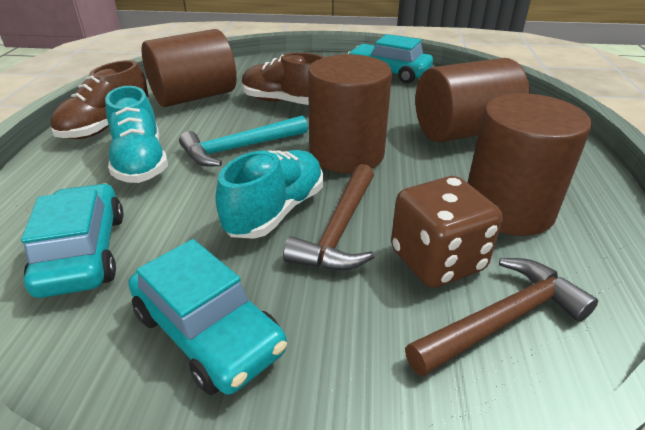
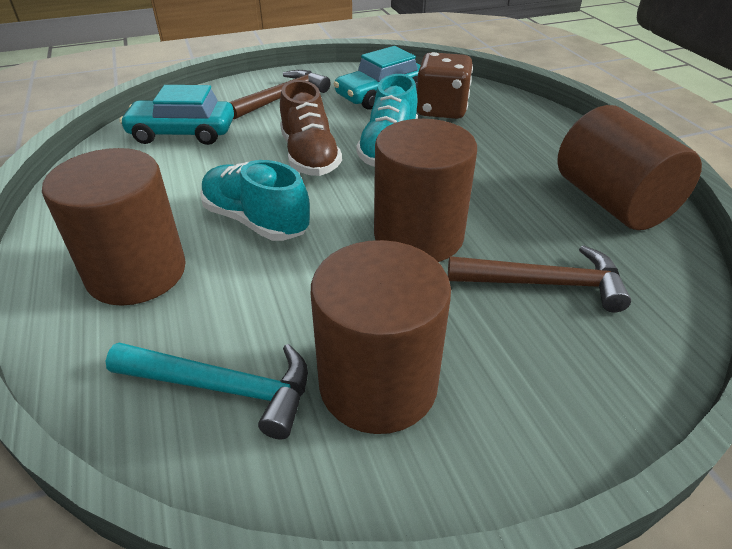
brown shoe: [50,60,149,139] [242,53,324,105] = 2 -> [280,80,342,176] = 1
turquoise car: [21,184,124,298] [128,239,287,395] [348,34,433,83] = 3 -> [120,85,234,145] [334,46,421,110] = 2

